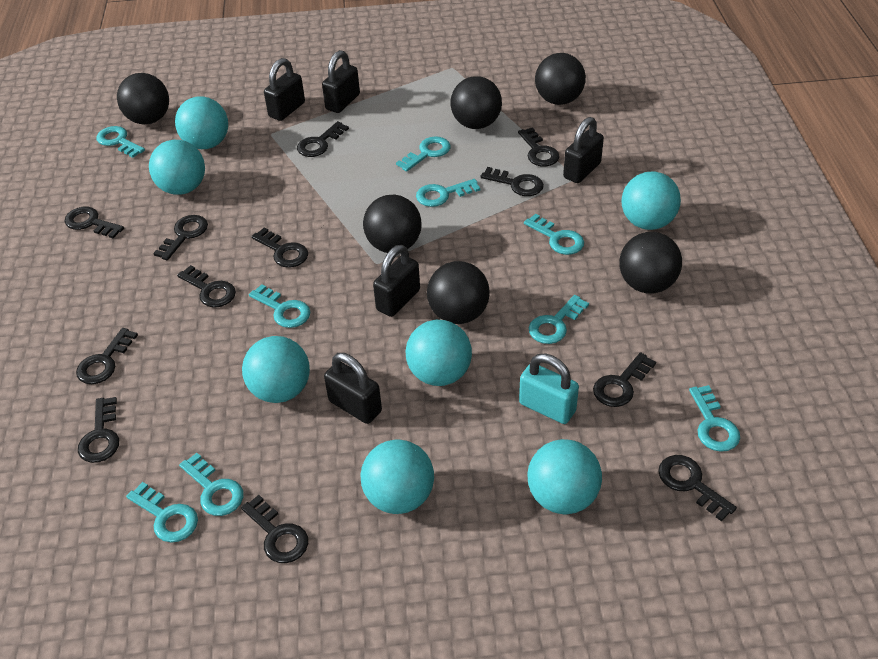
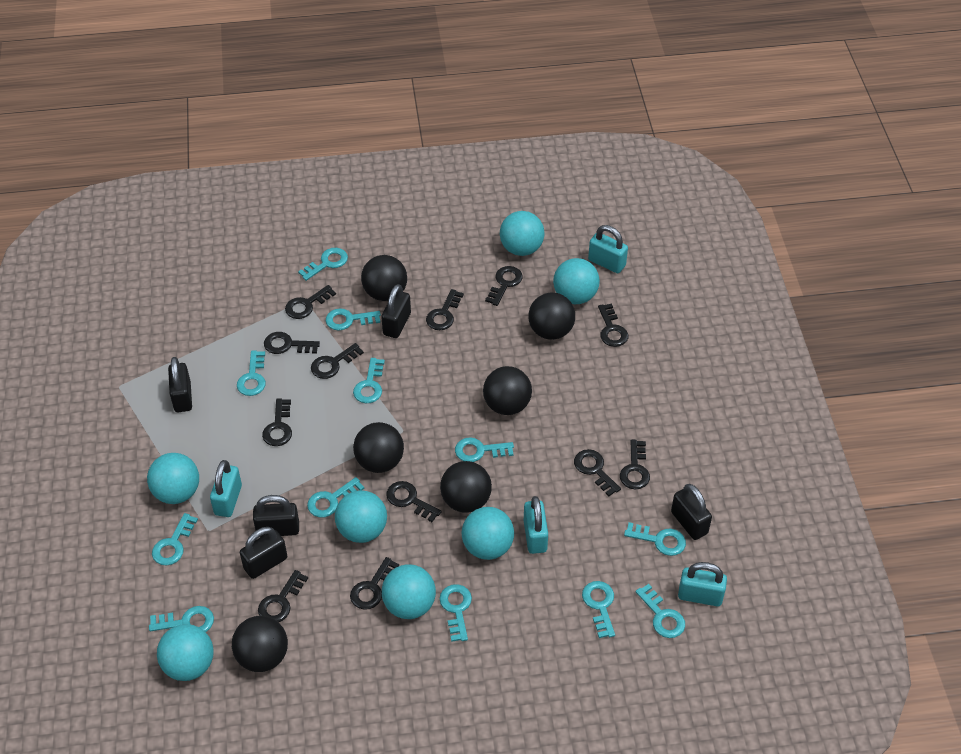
turquoise key: [96,126,145,158] [126,482,198,543] [179,453,243,516] [249,284,310,328] [396,136,451,172] [416,179,480,207] [524,214,584,255] [529,295,589,344] [689,385,740,452] = 9 -> [149,606,214,632] [152,513,198,566] [237,350,266,396] [298,248,348,281] [307,477,365,518] [326,308,381,330] [353,358,385,403] [440,584,472,642] [455,437,514,462] [582,581,615,638] [624,522,686,556] [635,584,685,638] = 12
turquoise padlock: [519,354,579,424] = 1 -> [210,460,242,517] [524,496,548,554] [588,225,628,273] [678,562,727,606] = 4

